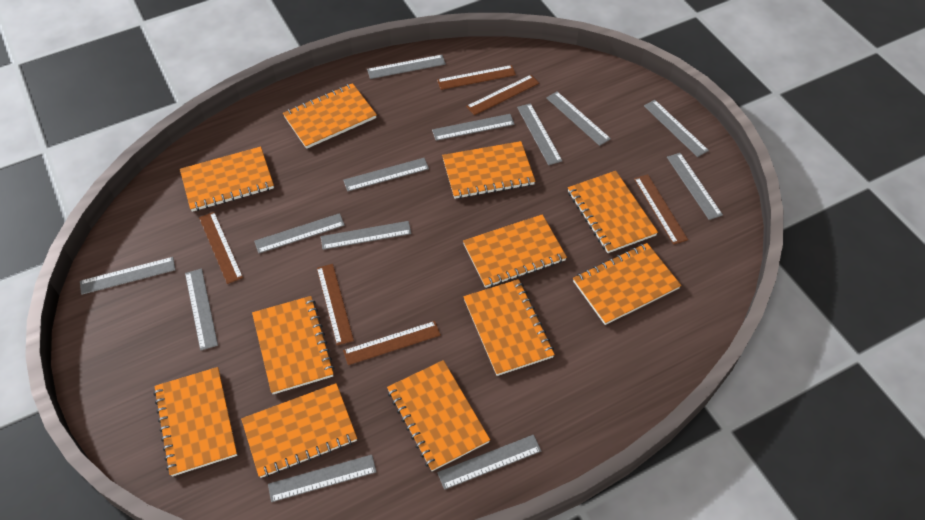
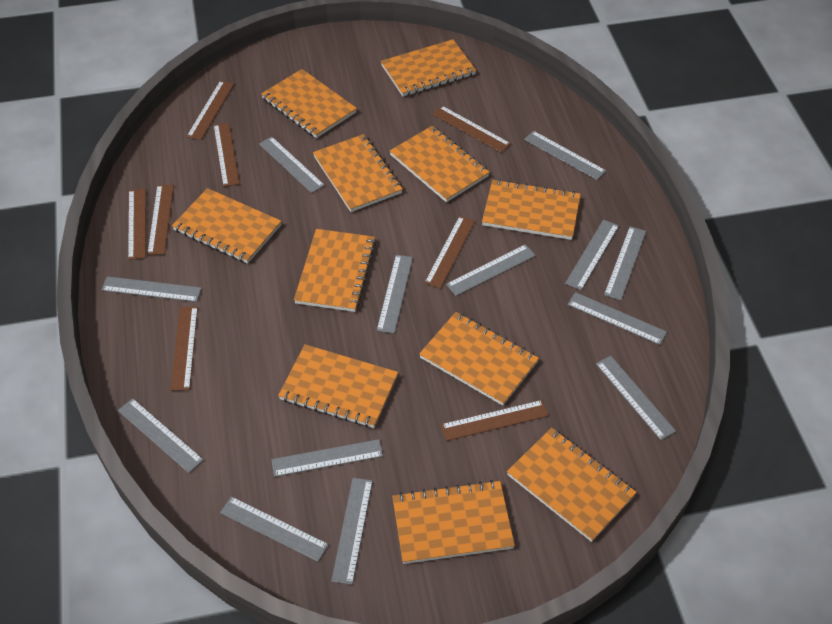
brown ruler: [199,212,243,284] [317,264,354,345] [343,321,441,365] [437,65,516,90] [466,75,539,115] [634,174,688,245] = 6 -> [128,189,146,260] [147,185,174,255] [170,306,198,391] [186,80,234,140] [213,123,240,187] [424,216,475,289] [432,106,511,153] [441,400,549,441] = 8

